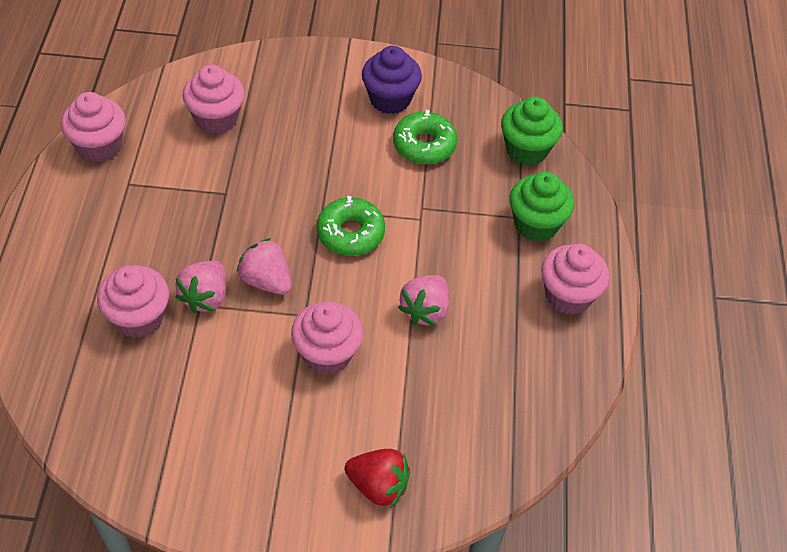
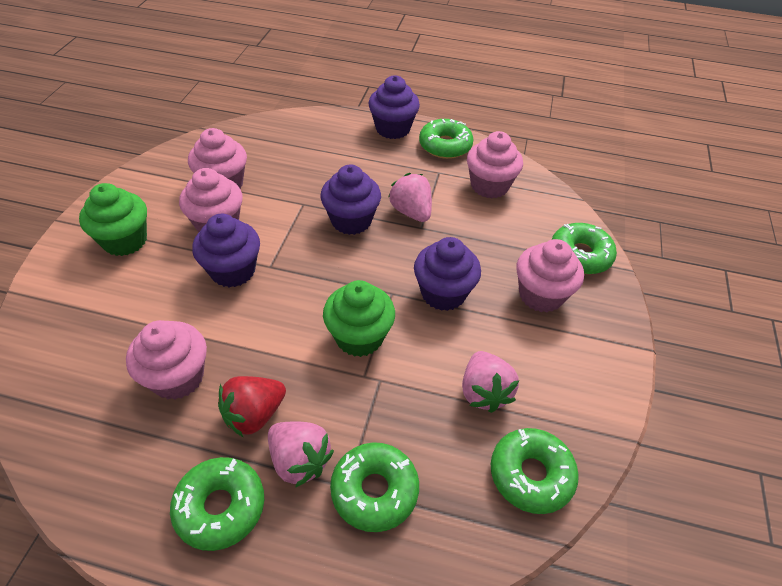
green donut: [317,196,385,256] [393,110,457,164] = 2 -> [170,457,264,551] [330,442,419,532] [419,119,473,159] [491,428,579,514] [552,223,617,274] = 5
purple cupcake: [362,46,422,114] = 1 -> [192,214,260,287] [320,164,381,235] [368,75,420,139] [414,237,481,311] = 4

